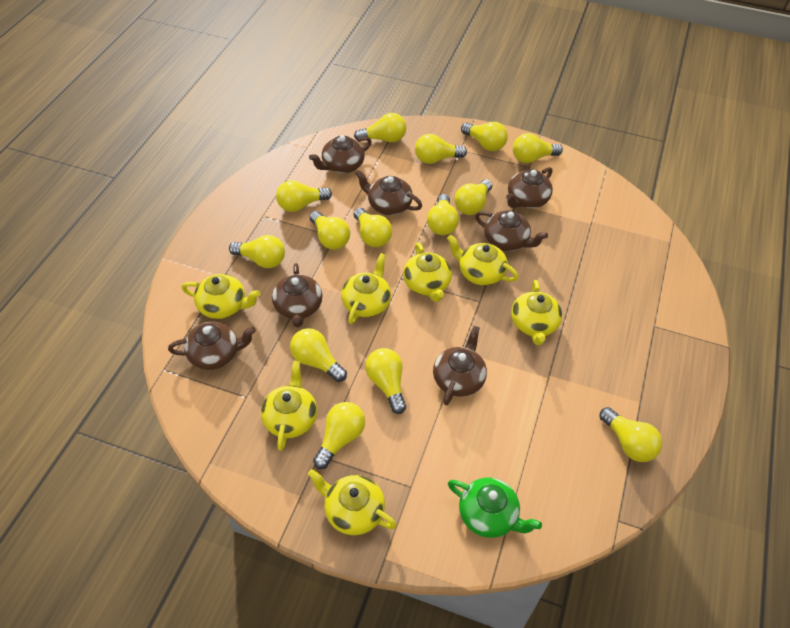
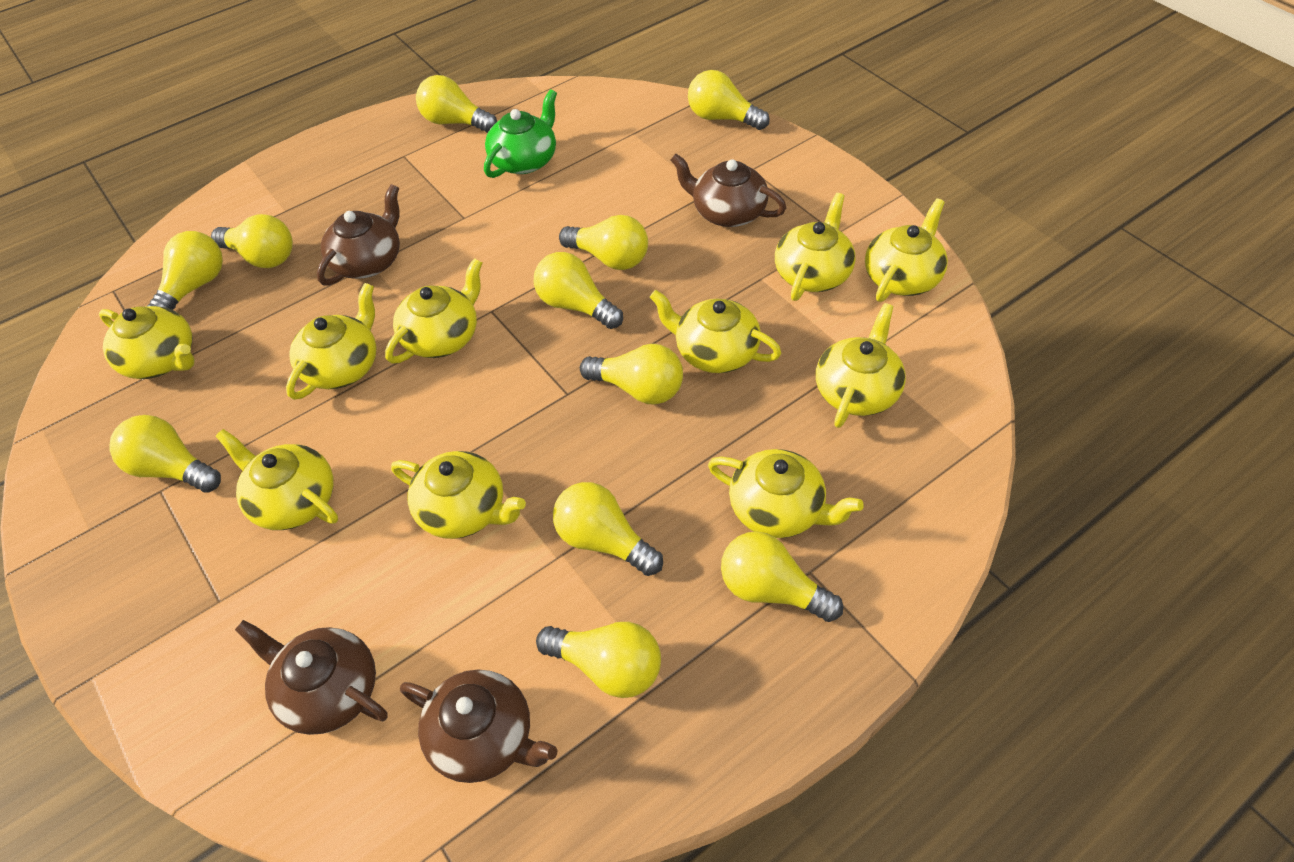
brown teapot: [168,322,256,370] [272,263,322,327] [309,135,372,173] [355,170,422,215] [433,326,487,405] [475,211,548,251] [506,167,553,208] = 7 -> [235,620,388,735] [317,184,400,285] [400,670,557,783] [671,154,786,227] = 4
yellow light bulb: [229,235,285,268] [276,180,332,212] [290,328,347,382] [309,211,350,250] [313,402,365,469] [353,208,392,247] [354,113,406,142] [365,348,406,414] [415,134,467,164] [427,194,459,235] [454,179,492,215] [461,122,508,151] [513,133,563,163] [599,407,662,462] = 14 -> [109,415,221,493] [147,231,223,310] [211,214,293,268] [416,75,497,133] [534,252,623,329] [536,622,661,698] [553,482,663,576] [559,215,648,270] [580,344,683,405] [688,70,770,130] [721,532,843,622] = 11
yellow teapot: [182,274,260,319] [261,361,317,451] [308,469,397,535] [341,253,391,324] [403,242,452,302] [447,235,519,285] [511,280,562,345] = 7 -> [99,306,195,379] [216,429,338,530] [286,283,377,400] [385,258,482,364] [391,451,526,539] [650,290,781,373] [708,449,863,538] [775,193,855,301] [816,303,906,428] [865,198,948,302] = 10

